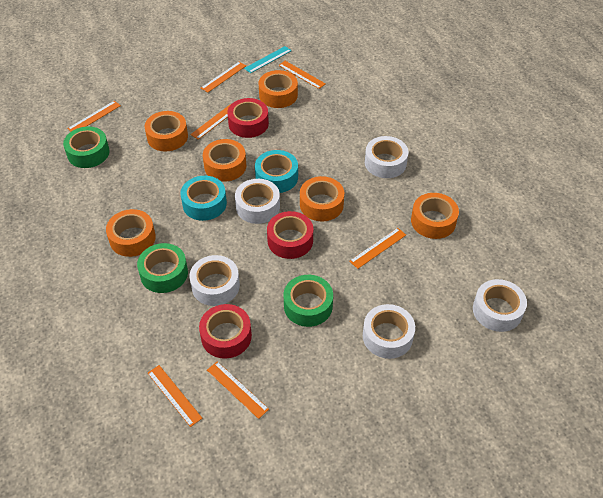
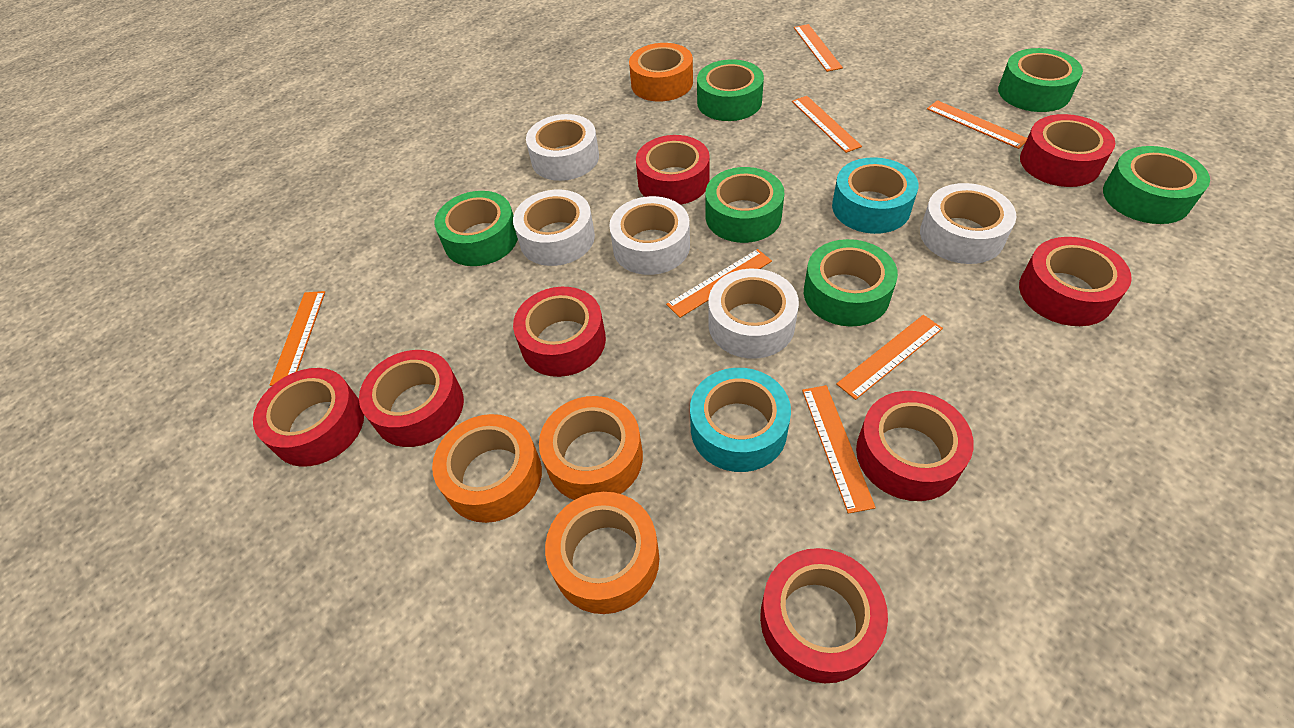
green tape: [63,127,110,168] [137,243,188,293] [284,275,333,327] = 3 -> [435,191,518,266] [697,59,764,121] [706,167,784,243] [804,239,898,327] [998,48,1083,112] [1103,146,1210,224] = 6
orange tape: [106,209,156,257] [145,111,188,151] [203,139,246,182] [258,70,298,108] [300,176,344,221] [411,193,459,239] = 6 -> [432,414,542,523] [539,396,643,500] [545,492,659,614] [629,43,693,101] = 4
red tape: [199,304,252,358] [227,98,269,138] [267,211,313,259] = 3 -> [253,368,364,467] [359,350,464,447] [513,287,606,377] [636,135,710,205] [760,548,888,683] [856,391,974,501] [1019,237,1132,326] [1020,114,1115,187] = 8
turquoise ruler: [244,46,291,73] = 1 -> none = 0

